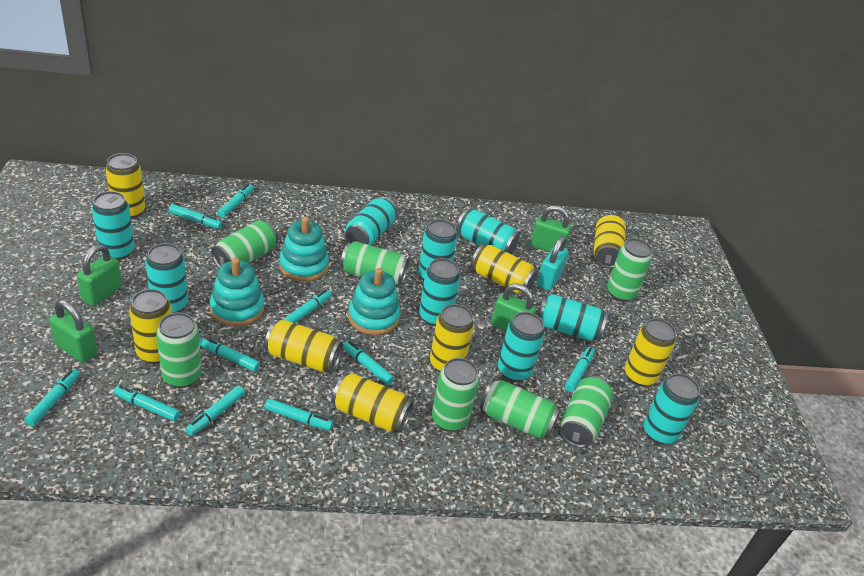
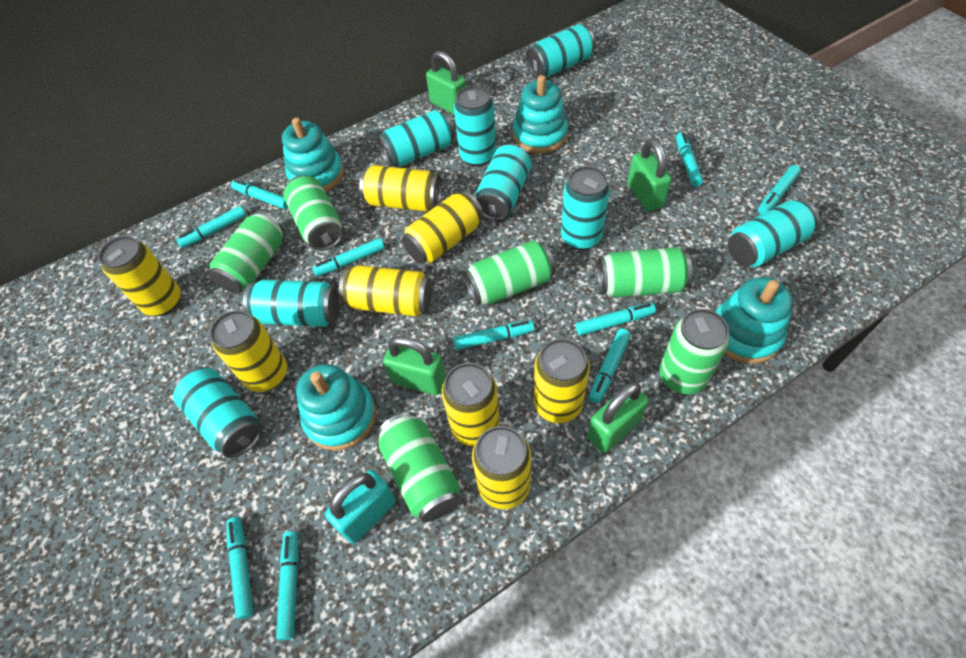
green can: [156,312,202,388] [211,220,278,268] [341,241,409,285] [432,358,479,432] [480,379,560,439] [560,376,614,448] [607,238,652,302] = 7 -> [209,211,285,293] [283,175,343,250] [377,412,461,522] [463,240,555,306] [597,247,692,298] [659,309,730,395] = 6
turquoise can: [92,191,134,260] [146,243,188,313] [346,197,397,245] [418,219,457,280] [419,258,460,326] [456,209,519,254] [498,312,545,382] [538,294,608,341] [644,373,700,445] = 9 -> [173,367,262,458] [243,279,340,327] [377,110,455,167] [454,86,496,167] [476,143,531,221] [526,24,595,78] [561,166,610,250] [728,199,820,267] = 8
turquoise stacking toy: [210,258,264,327] [279,217,329,282] [348,268,400,335] = 3 -> [282,118,344,192] [296,364,376,451] [513,75,568,153] [715,277,793,364] = 4

